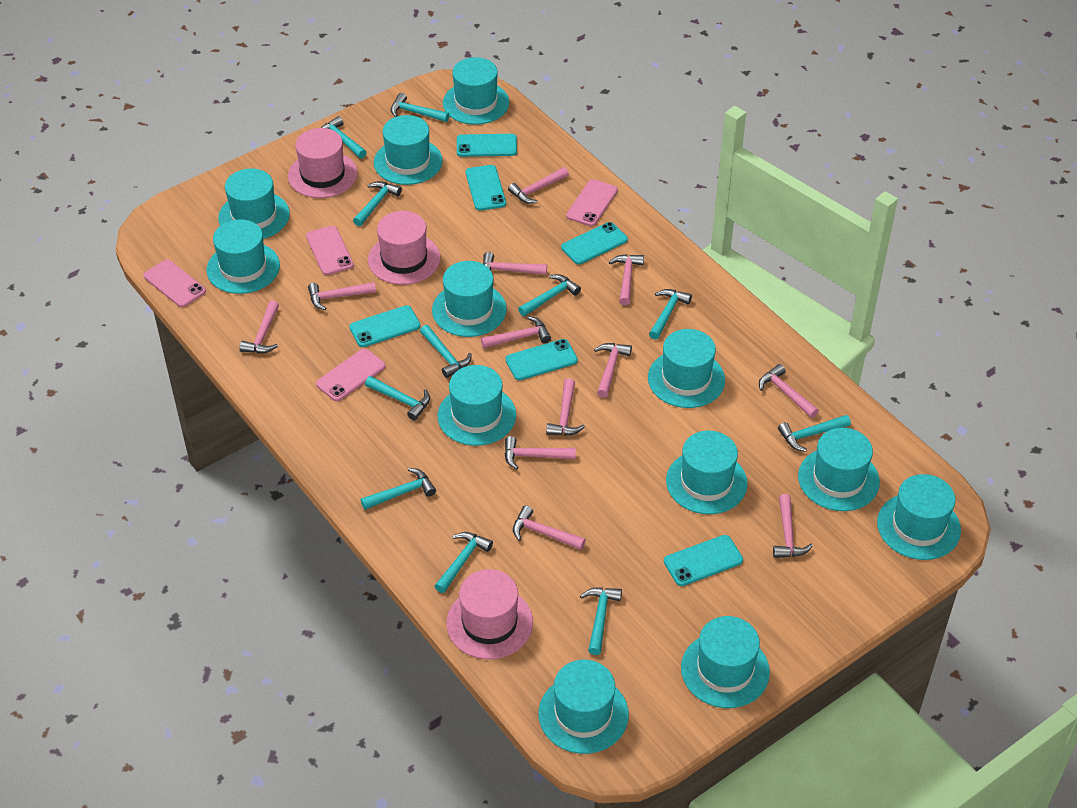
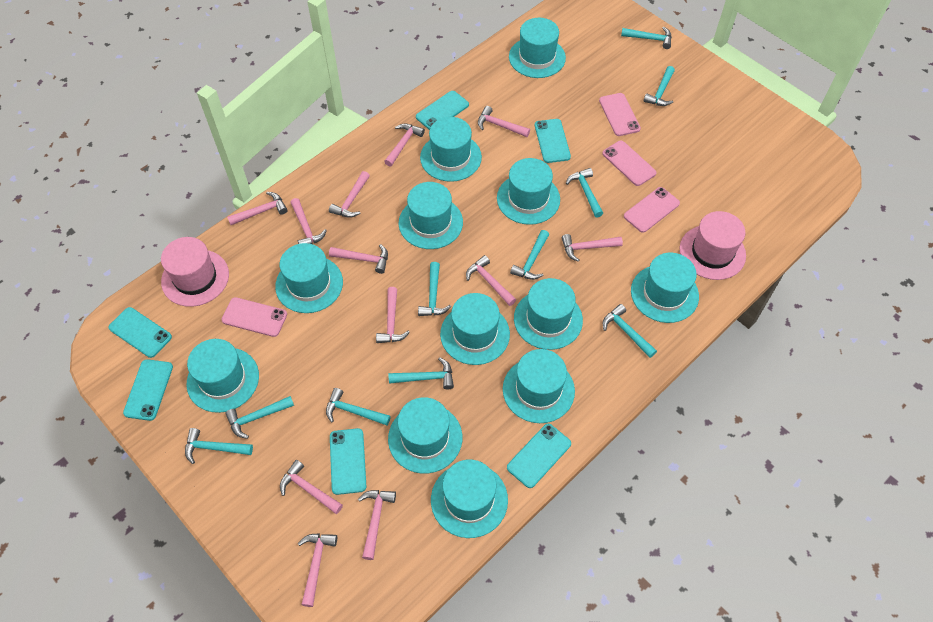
pink hat: [288,128,358,198] [368,211,440,285] [446,569,533,659] = 3 -> [161,237,229,307] [680,211,746,280] = 2
turquoise hammer: [321,116,367,159] [353,181,402,226] [361,468,436,510] [365,376,430,421] [391,93,449,122] [420,325,472,378] [435,532,493,593] [518,274,581,316] [580,587,622,655] [649,289,692,340] [778,415,851,452] = 11 -> [185,428,253,464] [225,396,294,439] [326,388,391,426] [389,357,454,389] [418,262,451,316] [510,230,549,280] [566,168,603,218] [603,304,657,358] [621,27,672,49] [643,66,675,106] = 10

